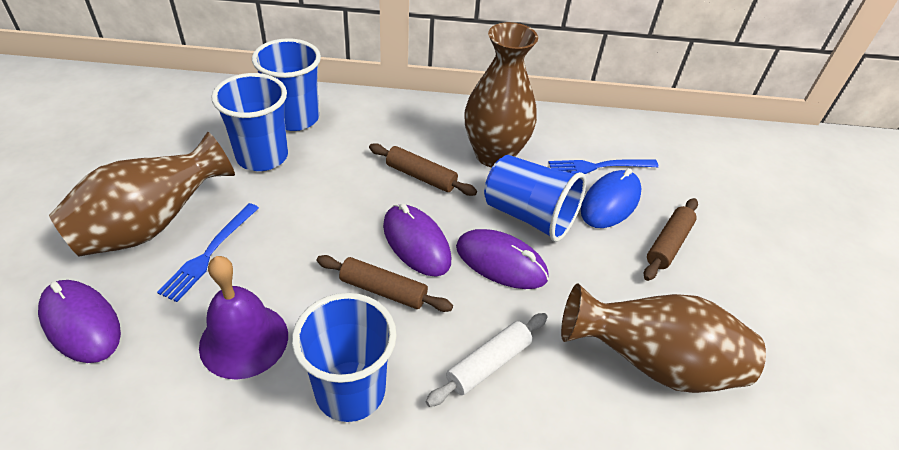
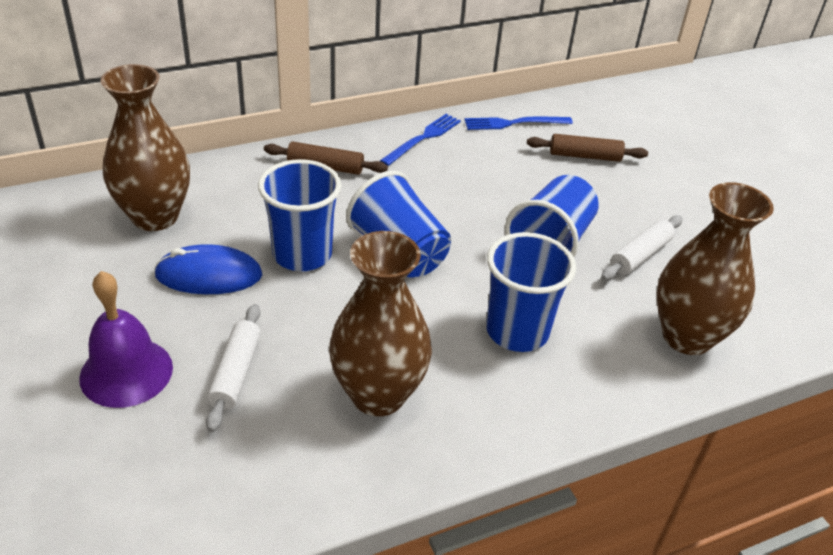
brown rolling pin: [317,255,453,312] [369,143,477,196] [644,198,698,281] = 3 -> [264,142,388,175] [527,134,648,162] = 2
purple mouse: [38,280,121,363] [383,204,451,276] [456,229,549,289] = 3 -> none = 0
white rolling pin: [426,313,548,407] = 1 -> [206,304,261,432] [601,215,683,280] = 2

